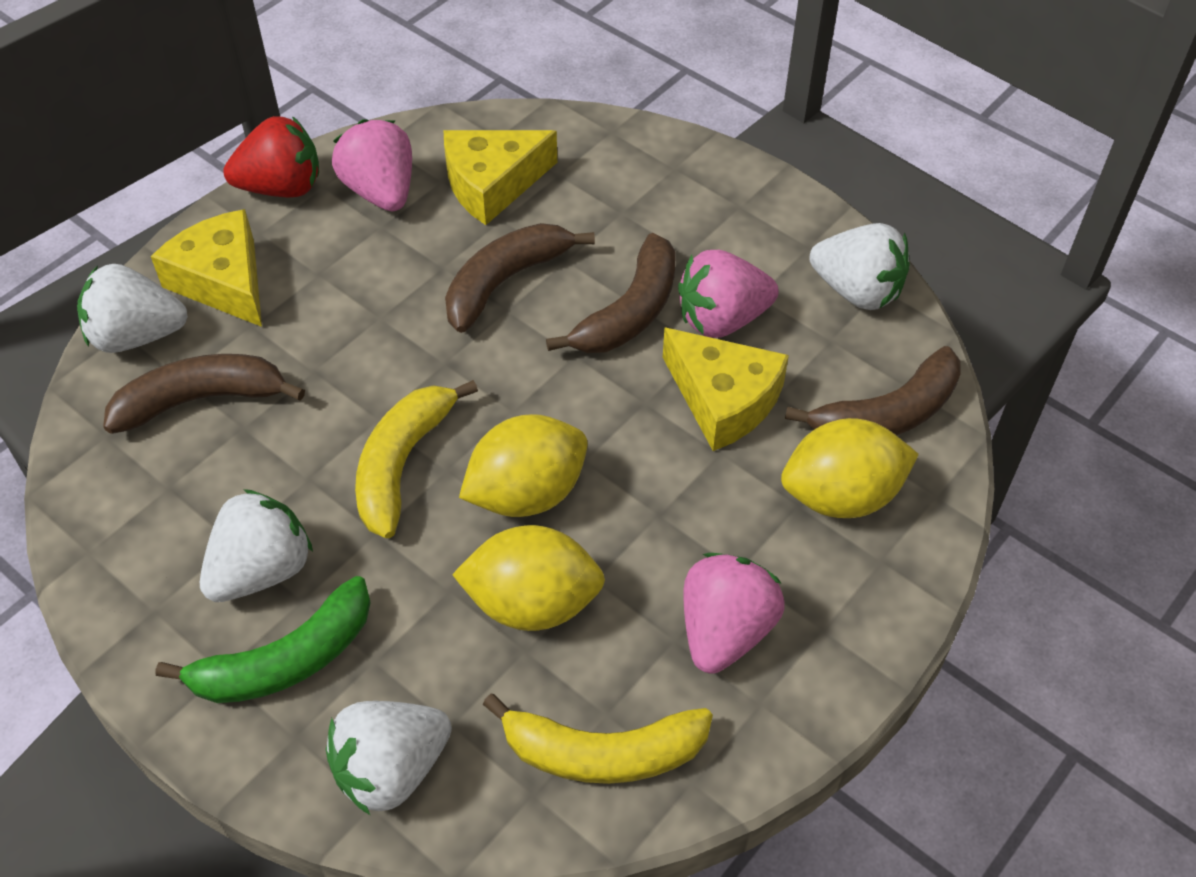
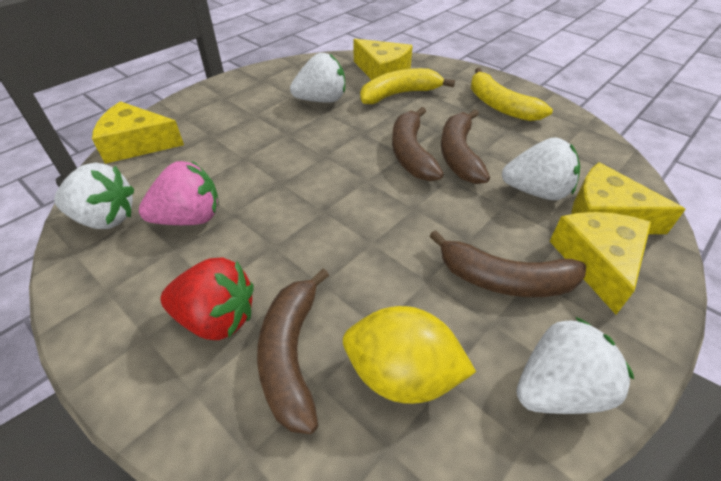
green banana: [155,576,371,703] = 1 -> none = 0
pink strawberry: [332,119,412,211] [678,250,779,338] [684,553,785,674] = 3 -> [139,161,219,225] = 1
yellow cheese: [151,209,262,327] [444,130,557,225] [663,327,789,451] = 3 -> [92,101,184,164] [353,39,413,80] [550,212,651,314] [571,162,686,234] = 4
yellow lemon: [452,525,605,631] [459,414,588,517] [781,418,919,518] = 3 -> [343,306,476,404] = 1

